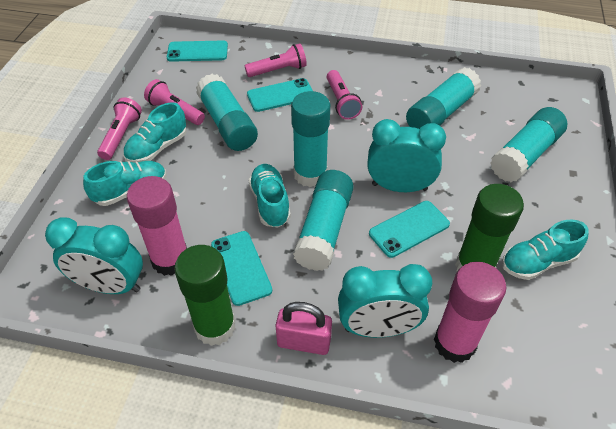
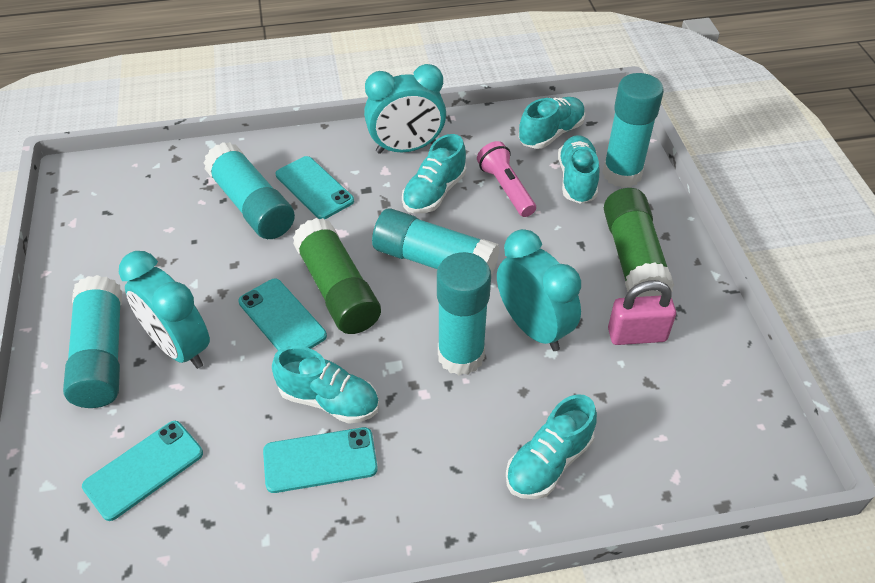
pink flashlight: [97,97,142,160] [144,79,205,125] [245,44,307,77] [327,70,362,120] = 4 -> [477,141,536,217] = 1
pink glue stick: [127,176,187,276] [434,262,506,363] = 2 -> none = 0
turquoise shoe: [83,161,167,206] [123,102,187,163] [248,164,291,228] [502,220,589,280] = 4 -> [272,346,379,424] [402,134,466,214] [506,394,597,499] [519,97,585,149] [558,135,599,204] = 5

